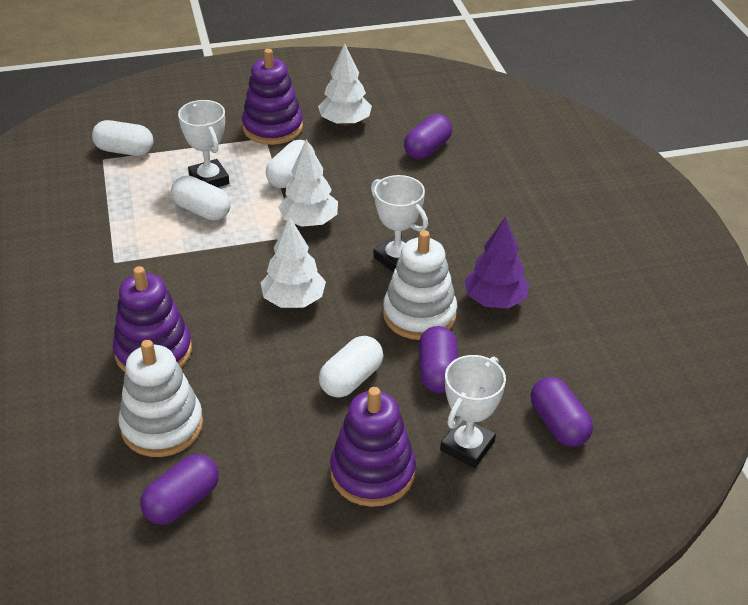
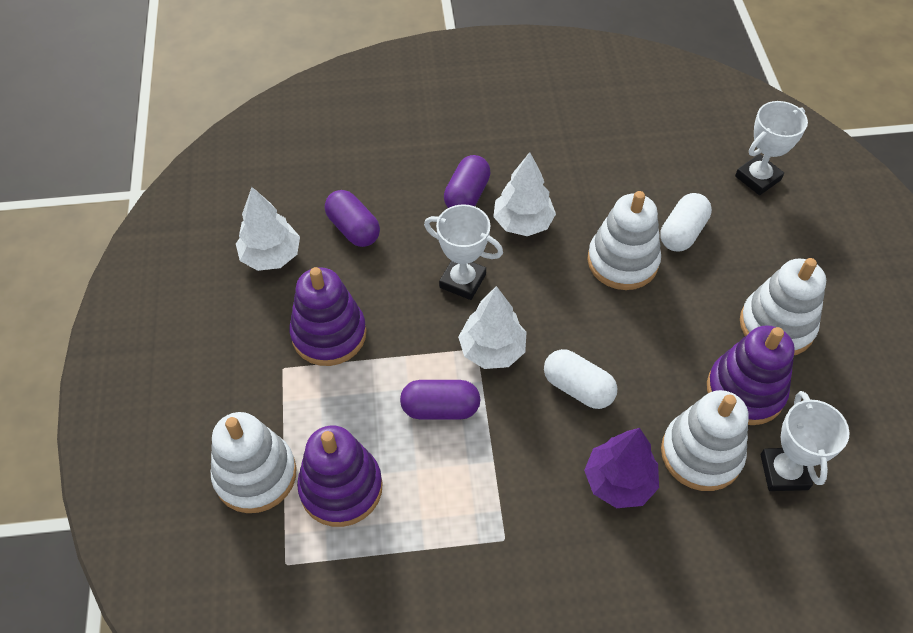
purple capsule: [140,454,219,525] [404,114,452,159] [419,326,458,393] [531,377,593,447] = 4 -> [325,190,380,247] [400,380,480,420] [444,155,491,208] = 3
white capsule: [92,120,153,156] [171,175,231,221] [266,140,315,188] [319,336,383,398] = 4 -> [544,349,617,409] [660,193,712,252] = 2
white stacking toy: [118,340,203,457] [383,230,457,340] = 2 -> [211,412,296,513] [587,191,661,290] [661,390,749,491] [740,258,826,355] = 4

